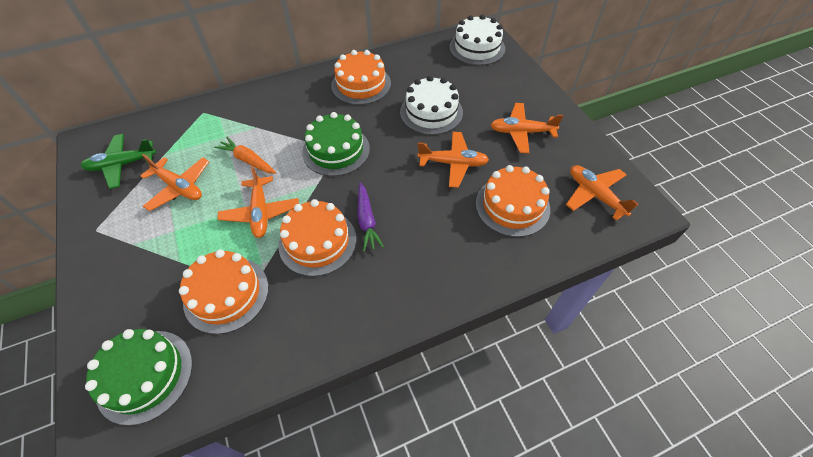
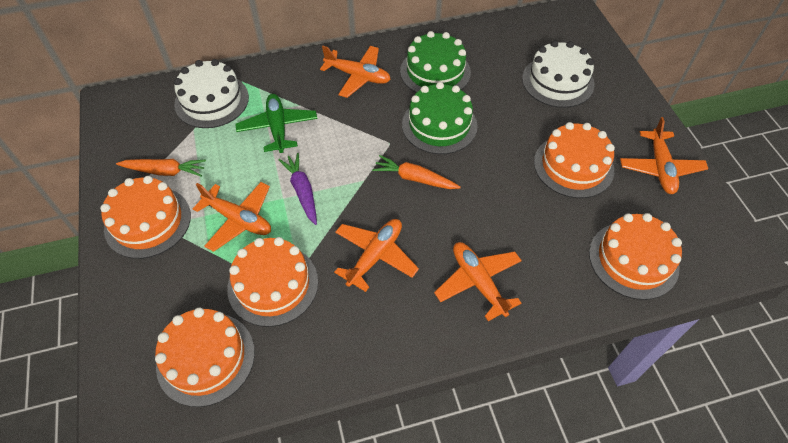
orange cake: [179,249,269,334] [278,199,356,277] [331,50,391,105] [476,165,550,237] = 4 -> [100,176,191,259] [155,308,255,407] [227,237,318,327] [534,122,615,198] [589,213,682,300] = 5
orange carrot: [214,137,276,174] = 1 -> [116,159,206,177] [372,155,461,189] = 2

